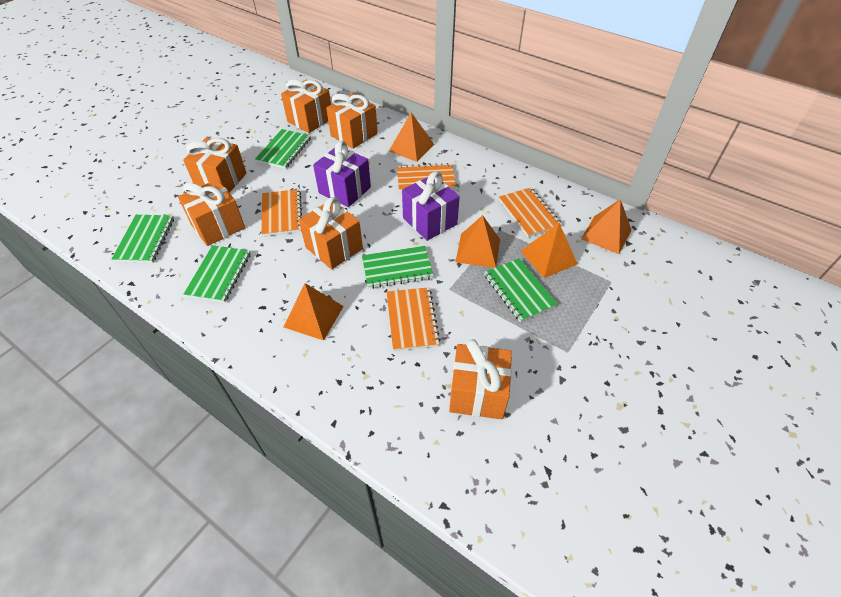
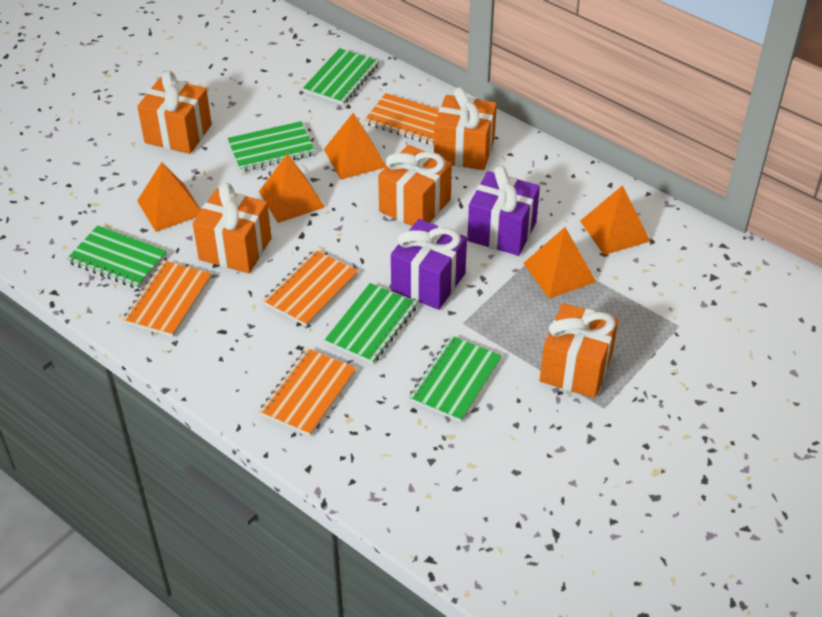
orange gift: [178,179,245,246] [183,138,247,193] [281,79,331,133] [299,197,363,270] [326,93,378,149] [449,339,512,419] = 6 -> [137,71,212,154] [193,183,271,273] [378,145,452,226] [434,87,497,170] [540,303,618,398] = 5

